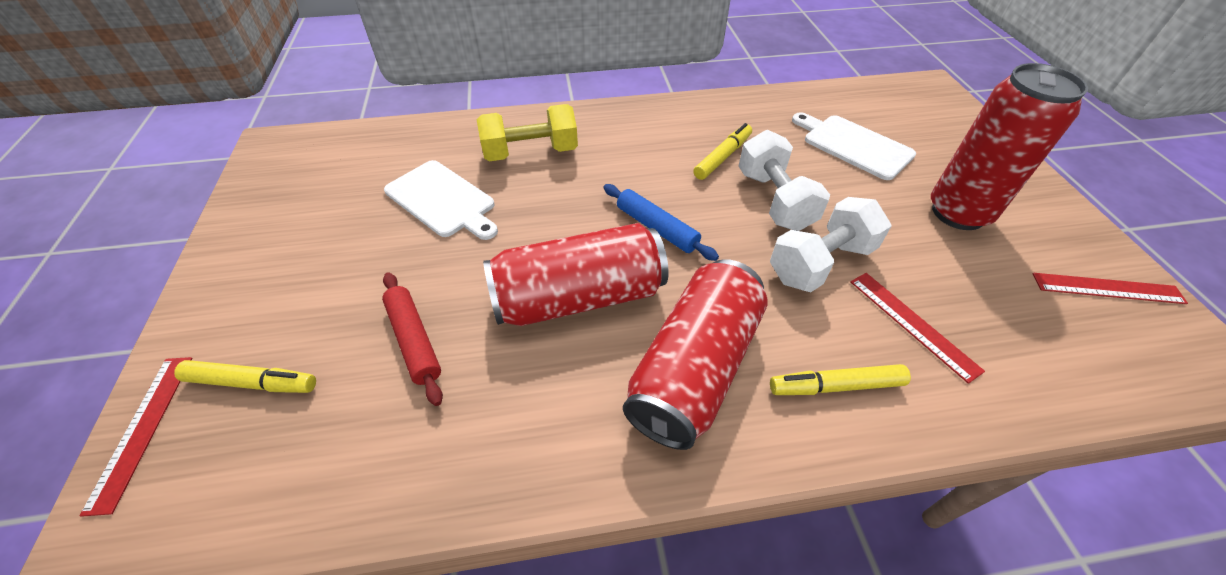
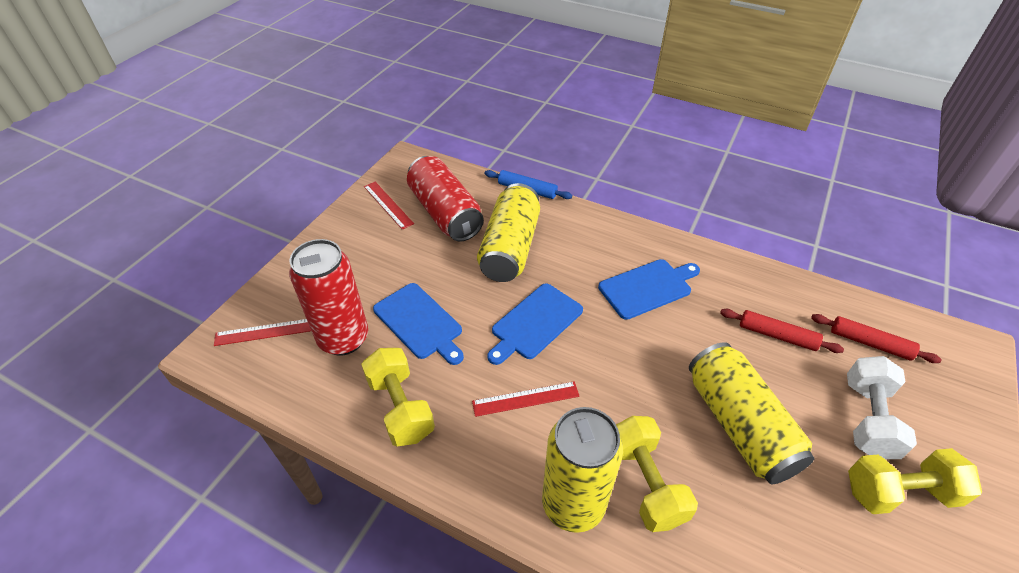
blue cutting board: none = 0 -> [373,283,464,365] [487,284,583,365] [598,259,700,320] = 3
red can: [483,223,669,326] [623,259,768,450] [931,63,1088,230] = 3 -> [289,239,368,356] [407,156,484,241] = 2
red rolling pin: [382,272,443,406] = 1 -> [720,309,844,353] [811,314,942,363] = 2
white cutting board: [384,160,498,240] [792,112,916,180] = 2 -> none = 0
white dumbbell: [739,130,830,231] [770,197,891,292] = 2 -> [847,356,917,459] = 1
yellow can: none = 0 -> [477,183,540,282] [542,407,623,533] [689,342,814,484] = 3
yellow dumbbell: [477,104,578,161] = 1 -> [361,348,435,446] [616,416,698,532] [848,448,982,514] = 3
yellow marker: [174,360,316,393] [693,123,752,180] [770,364,911,395] = 3 -> none = 0

